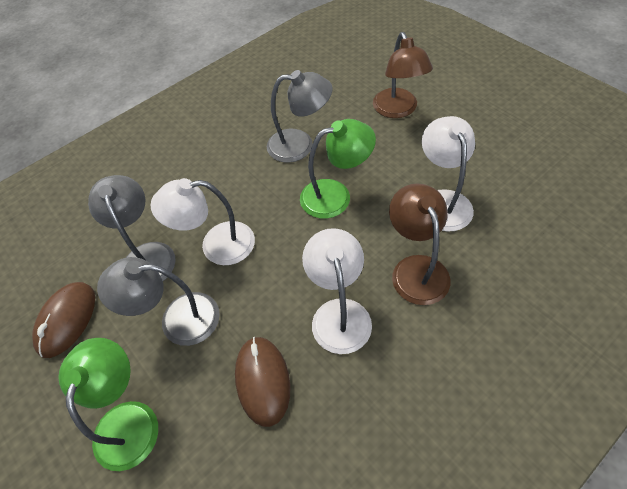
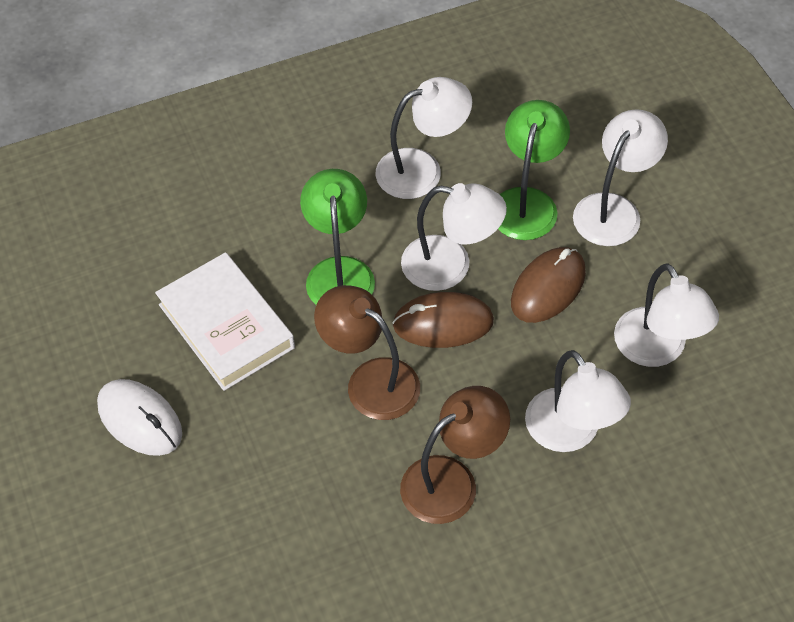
grey lamp: [88,175,176,281] [97,257,220,346] [267,70,333,163] = 3 -> none = 0
white book: none = 0 -> [155,252,295,391] = 1
white lamp: [150,178,255,265] [302,228,372,354] [422,116,475,232] = 3 -> [376,77,472,199] [401,183,507,291] [525,350,631,452] [573,109,668,246] [614,263,719,367] = 5
white mouse: none = 0 -> [97,379,182,456] = 1

